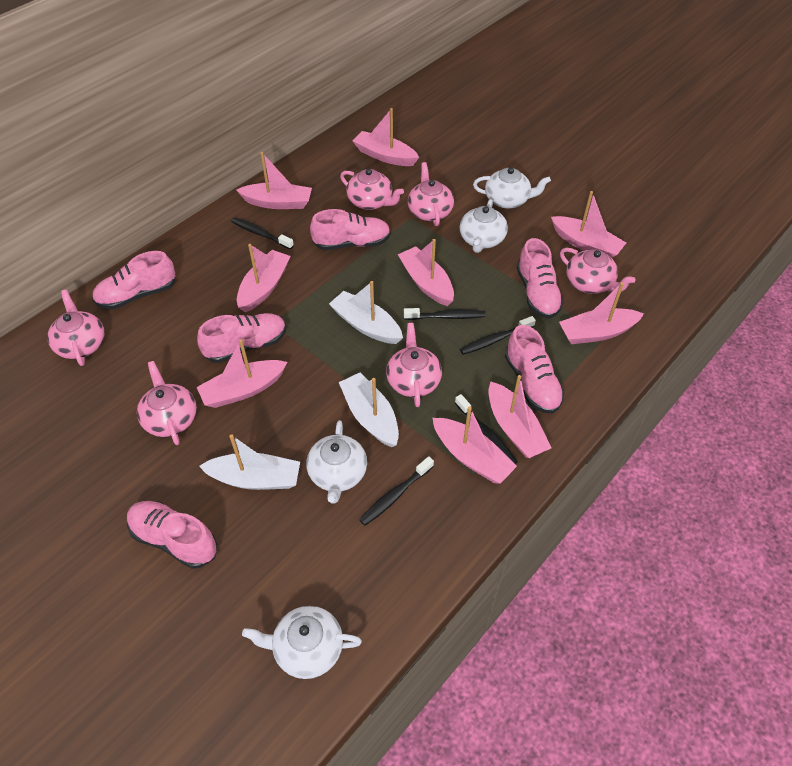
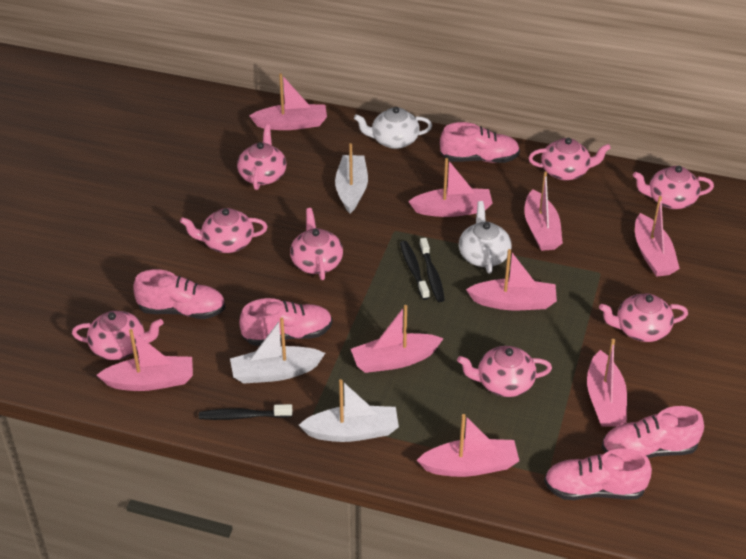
black toothbrush: [231,217,294,250] [359,456,434,526] [404,308,485,320] [455,394,518,464] [460,316,536,355] = 5 -> [199,404,293,420] [400,241,430,300] [419,238,445,302] = 3
pink shoe: [92,251,176,309] [127,501,217,569] [197,313,286,363] [310,209,391,250] [505,325,564,414] [517,238,564,319] = 6 -> [133,269,225,319] [239,298,332,346] [440,122,520,163] [544,448,652,500] [601,406,704,458] = 5
pink teapot: [48,290,104,366] [137,361,197,445] [340,169,404,210] [386,323,442,407] [408,162,454,226] [560,248,635,294] = 6 -> [72,311,164,360] [180,208,268,253] [237,125,286,190] [290,208,343,280] [457,346,552,397] [528,138,611,180] [599,293,688,342] [633,166,714,209] = 8
white teapot: [242,606,362,679] [306,420,367,503] [460,199,508,253] [473,167,551,209] = 4 -> [354,107,432,149] [459,201,512,274] = 2

